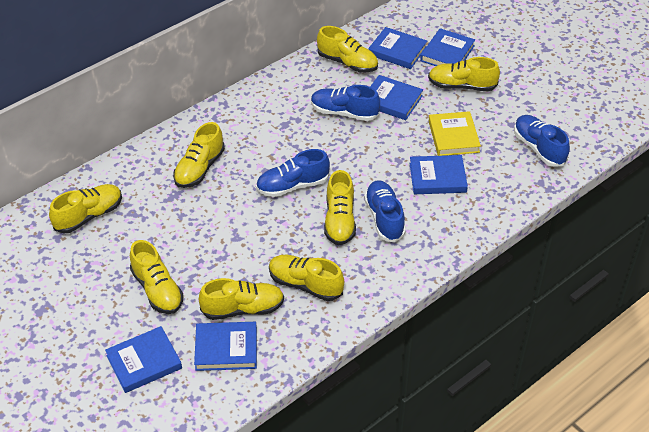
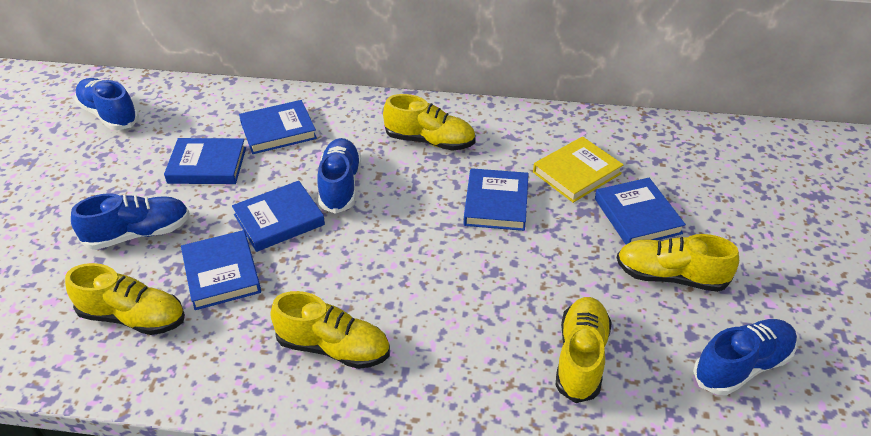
yellow shoe: [49,184,122,233] [130,240,183,314] [173,122,225,188] [199,278,284,320] [269,255,344,301] [317,26,378,73] [324,170,356,245] [428,57,500,91] = 8 -> [65,263,185,335] [270,291,390,369] [383,94,476,151] [555,297,612,403] [617,234,739,292] = 5

